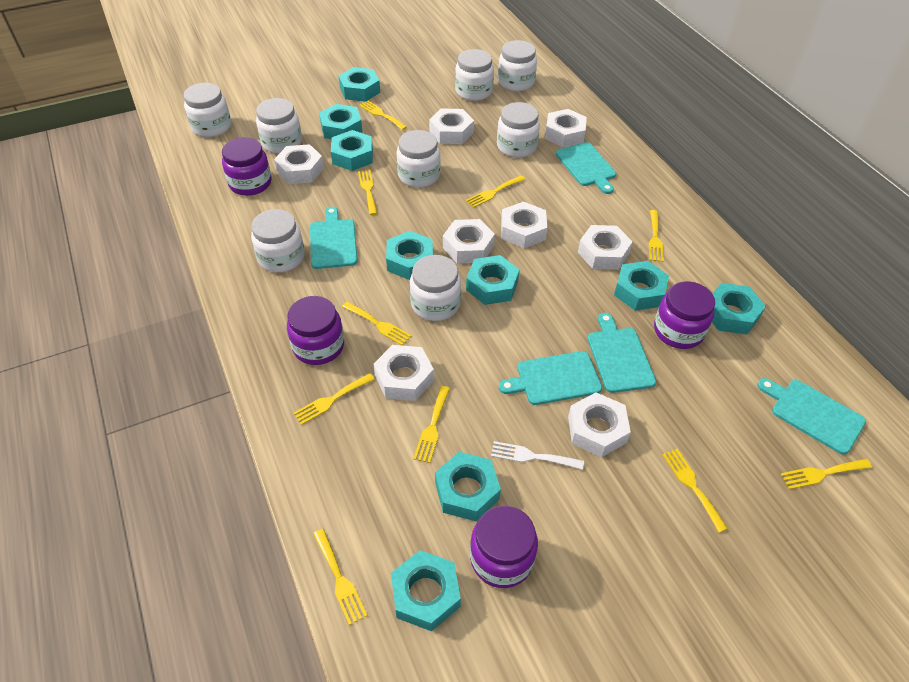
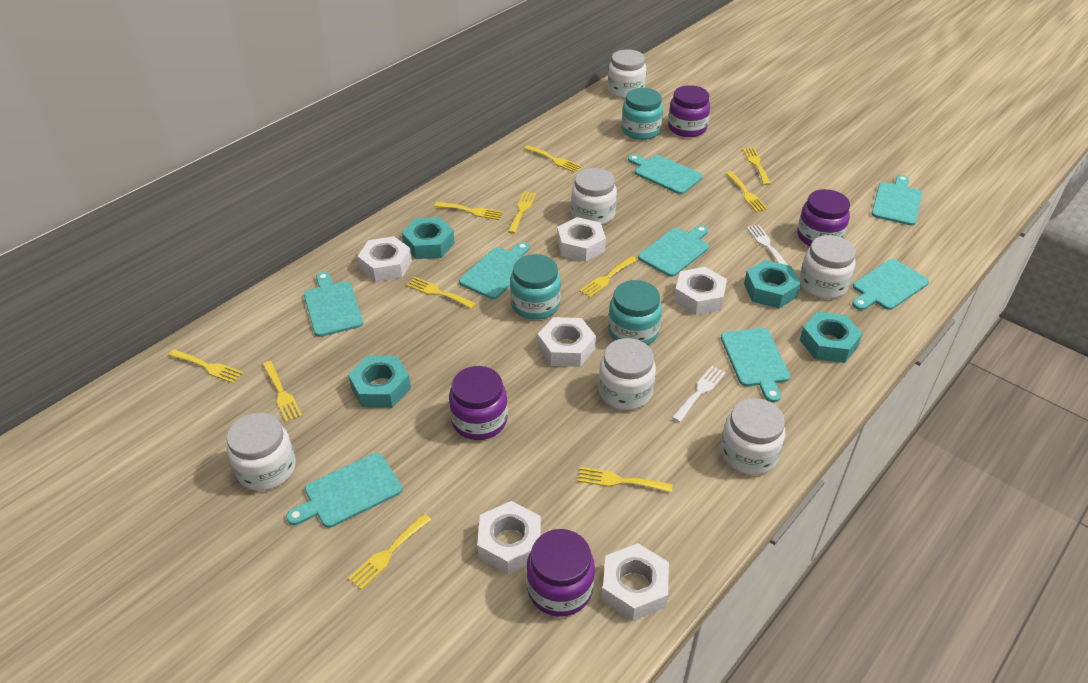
turquoise cutting board: [310,207,358,269] [499,351,602,405] [556,142,616,194] [588,313,656,393] [758,378,866,455] = 5 -> [286,453,402,528] [304,272,363,337] [459,242,530,299] [628,154,703,194] [638,225,709,277] [721,328,790,402] [852,259,929,310] [871,175,922,226] = 8
turquoise jar: none = 0 -> [510,254,561,320] [608,280,662,345] [622,88,663,140] = 3
turquoise nut: [319,104,363,139] [331,130,373,171] [338,67,380,102] [386,231,433,280] [391,550,461,631] [435,452,501,521] [466,255,520,305] [614,261,669,311] [712,283,766,335] = 9 -> [348,356,411,408] [402,217,455,259] [744,260,801,308] [800,312,863,363] = 4
white fork: [491,441,584,470] = 1 -> [672,366,726,422] [747,225,787,265] = 2
white jar: [184,83,231,137] [251,209,304,272] [256,98,302,153] [396,130,441,188] [410,255,461,321] [455,49,494,101] [497,102,540,158] [498,40,537,91] = 8 -> [227,413,296,491] [571,168,617,225] [599,338,656,410] [608,49,646,98] [720,398,785,475] [799,235,856,299] = 6
white nut: [274,144,324,184] [373,345,434,401] [429,108,474,144] [443,219,495,264] [501,201,547,248] [545,109,587,147] [568,393,631,457] [578,225,633,270] = 8 -> [357,236,412,282] [477,501,541,574] [538,317,596,367] [557,217,606,262] [602,543,669,621] [674,267,727,315] = 6
yellow fork: [293,373,375,425] [313,529,367,625] [342,301,412,346] [358,170,377,215] [359,101,407,130] [413,386,450,463] [466,175,526,208] [649,210,664,262] [662,449,728,532] [781,459,872,489] = 10 -> [168,349,243,383] [262,361,302,422] [348,514,432,590] [406,277,476,309] [434,202,503,220] [508,191,536,234] [524,145,581,172] [577,467,673,493] [579,256,637,298] [725,171,768,212] [743,148,771,185] = 11

